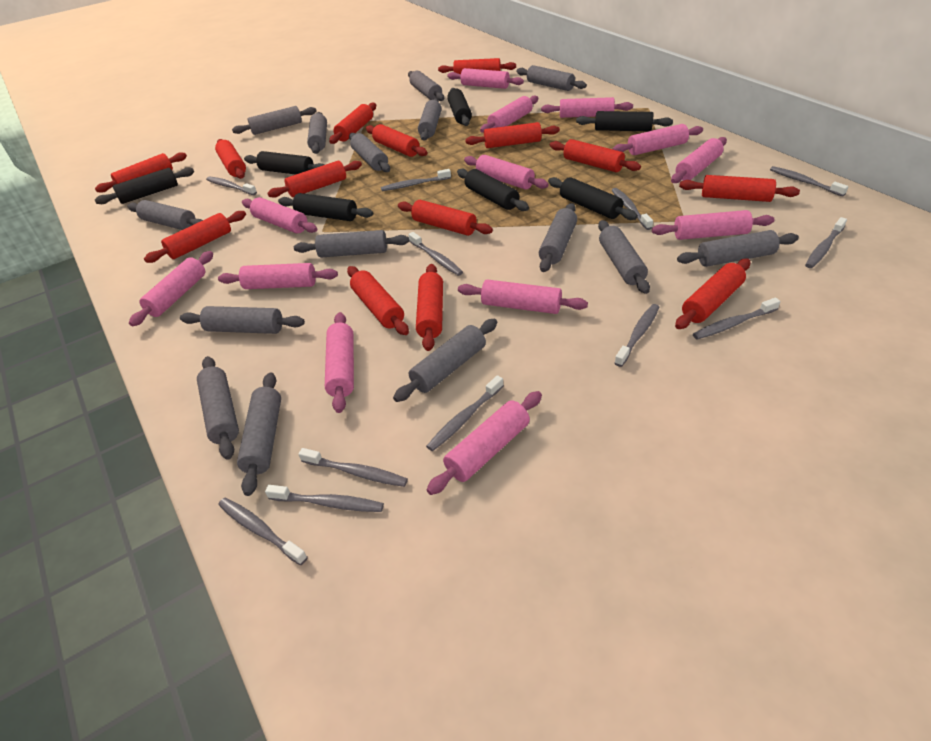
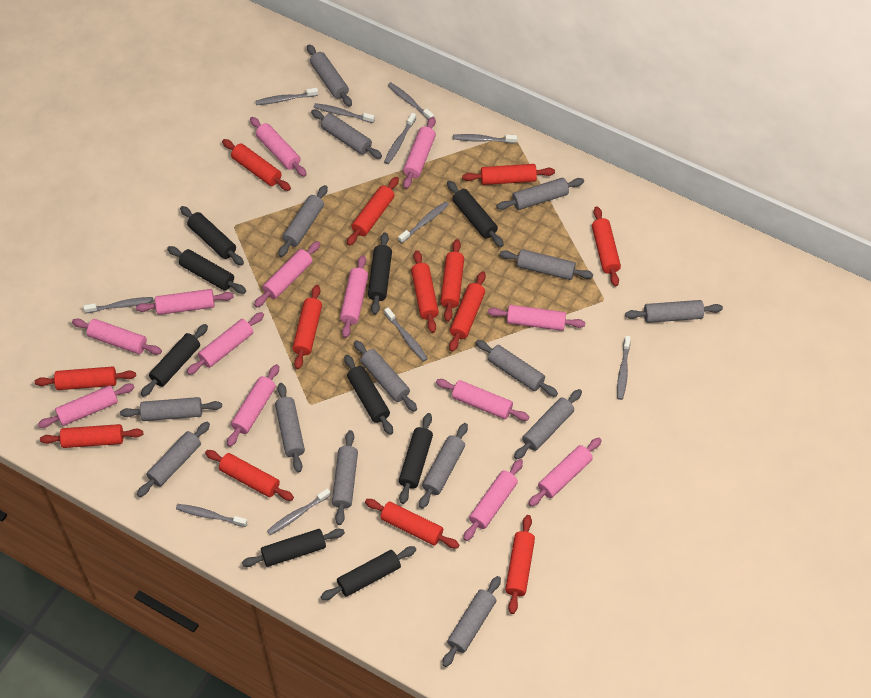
black rolling pin: [95,167,194,204] [244,151,324,175] [278,193,373,221] [447,88,472,126] [457,168,529,211] [548,177,638,220] [576,111,673,131] = 7 -> [141,324,208,397] [167,246,246,294] [180,206,244,265] [242,529,345,567] [321,546,416,600] [344,355,393,435] [368,232,392,315] [399,413,433,504] [447,181,504,247] = 9
grey toothbrush: [206,176,257,195] [218,498,308,565] [265,485,384,512] [299,448,408,487] [381,169,451,191] [408,232,463,276] [426,375,504,451] [612,188,653,230] [614,304,659,367] [693,297,780,339] [770,166,849,196] [805,217,847,268] = 12 -> [83,297,153,313] [176,504,247,527] [255,88,318,105] [267,488,331,535] [314,103,375,123] [384,113,416,164] [384,307,428,362] [387,82,434,120] [398,201,449,243] [453,134,517,143] [617,336,631,400] = 11
red rolling pin: [95,152,187,193] [144,211,246,263] [215,139,246,179] [268,161,362,198] [329,103,376,144] [347,266,409,335] [366,124,428,157] [398,200,493,236] [416,264,443,351] [438,58,516,74] [465,122,560,148] [550,139,641,172] [675,259,750,329] [679,175,800,202] = 14 -> [35,366,136,390] [40,424,143,448] [205,450,294,501] [222,139,291,191] [292,285,322,369] [347,177,399,246] [365,499,459,548] [411,250,439,333] [440,239,464,322] [449,271,486,352] [462,164,555,185] [505,515,535,614] [592,206,621,286] = 13

